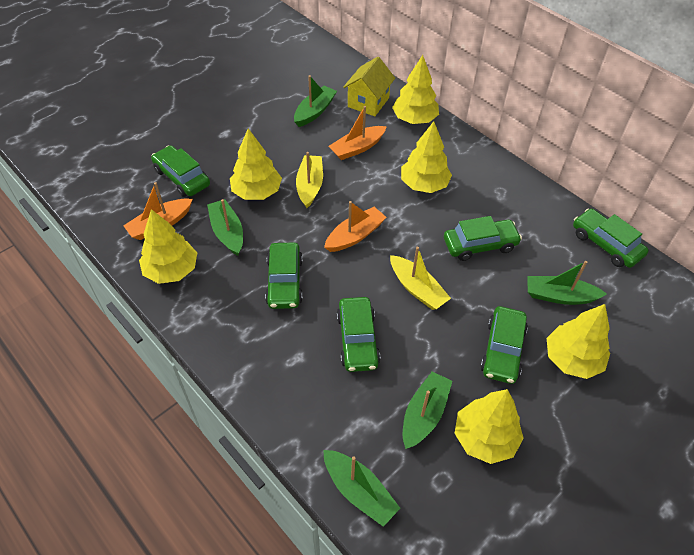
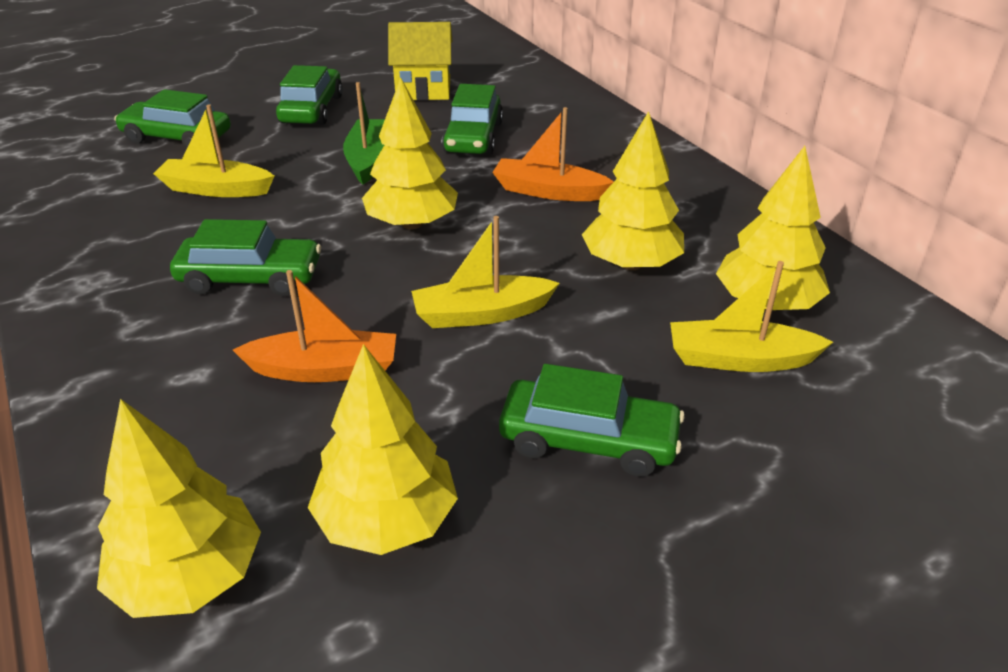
green boat: [207,199,243,256] [294,75,337,127] [323,450,400,527] [403,372,452,449] [527,261,607,305] = 5 -> [343,82,385,184] = 1
green car: [151,145,210,197] [265,243,303,309] [337,297,380,372] [444,216,522,261] [480,306,528,384] [573,208,649,268] = 6 -> [114,89,231,148] [170,219,321,296] [276,65,343,125] [442,84,503,155] [499,364,685,477] = 5
orange boat: [123,182,193,240] [324,201,387,252] [329,106,387,160] = 3 -> [233,270,396,382] [492,107,614,201] = 2
yellow boat: [296,152,323,208] [390,247,451,310] = 2 -> [153,104,274,197] [411,216,560,328] [670,261,833,372] = 3
yellow tree: [139,209,197,284] [230,128,282,200] [392,55,439,124] [401,121,452,193] [454,389,524,464] [547,304,610,379] = 6 -> [97,399,261,618] [308,344,458,555] [362,77,458,229] [582,111,684,270] [716,146,830,310] = 5

